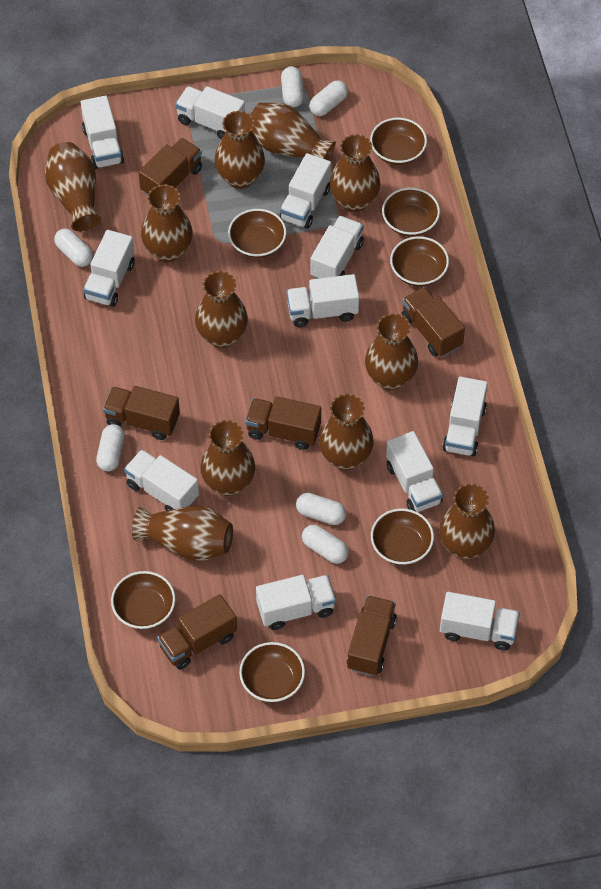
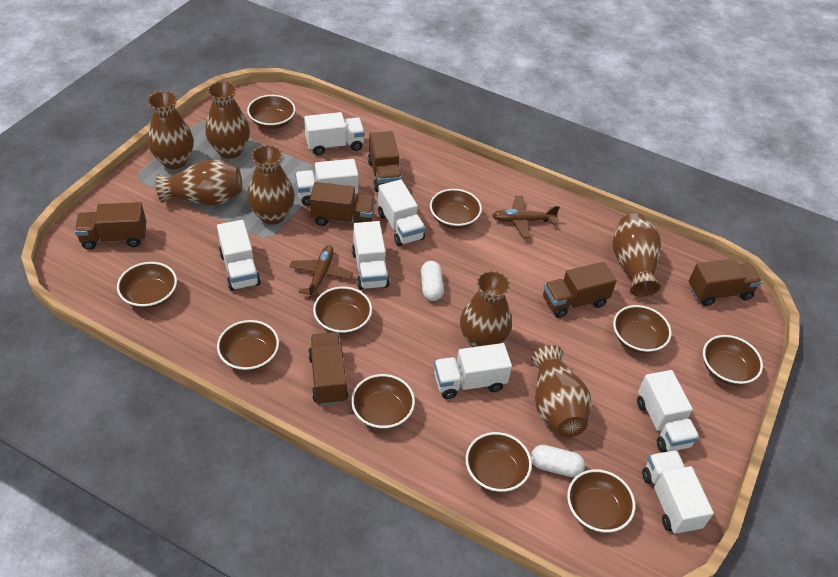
brown bowl: [111,571,176,629] [228,209,286,258] [239,642,305,702] [370,118,427,165] [371,508,434,565] [382,188,440,237] [390,236,449,287] = 7 -> [117,262,177,309] [217,320,279,372] [247,95,296,129] [313,287,372,335] [351,374,415,430] [430,189,482,229] [465,432,532,492] [567,469,635,533] [613,305,672,353] [703,335,763,385] = 10
brown plane: none = 0 -> [289,245,353,298] [492,196,560,238] = 2
brown vase: [45,142,102,231] [132,506,233,561] [141,185,193,262] [195,271,248,348] [200,420,255,496] [214,111,265,189] [251,103,336,160] [319,394,374,470] [329,134,380,212] [365,313,418,390] [439,484,495,559] = 11 -> [147,91,194,169] [156,159,242,206] [205,81,250,159] [247,145,295,225] [460,271,512,347] [531,345,592,437] [612,213,661,297] = 7
white capsule: [54,229,93,267] [96,424,125,471] [281,66,304,107] [296,493,346,525] [302,525,349,564] [309,80,348,116] = 6 -> [421,261,444,301] [531,445,585,477] = 2
white truck: [81,95,124,169] [83,230,134,307] [124,449,199,511] [175,86,245,139] [256,575,336,630] [279,153,331,229] [287,274,359,327] [310,216,364,279] [386,431,443,512] [440,592,520,651] [442,377,488,456] = 11 -> [217,220,261,291] [295,159,358,206] [304,112,365,155] [352,221,390,290] [378,180,425,246] [434,343,512,399] [637,370,699,452] [642,450,714,535] = 8

